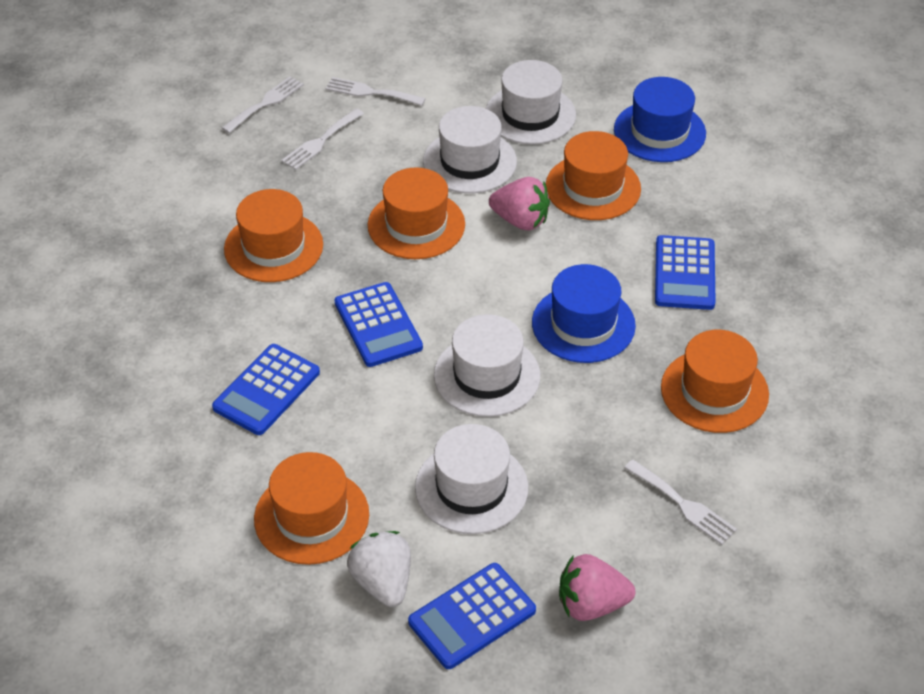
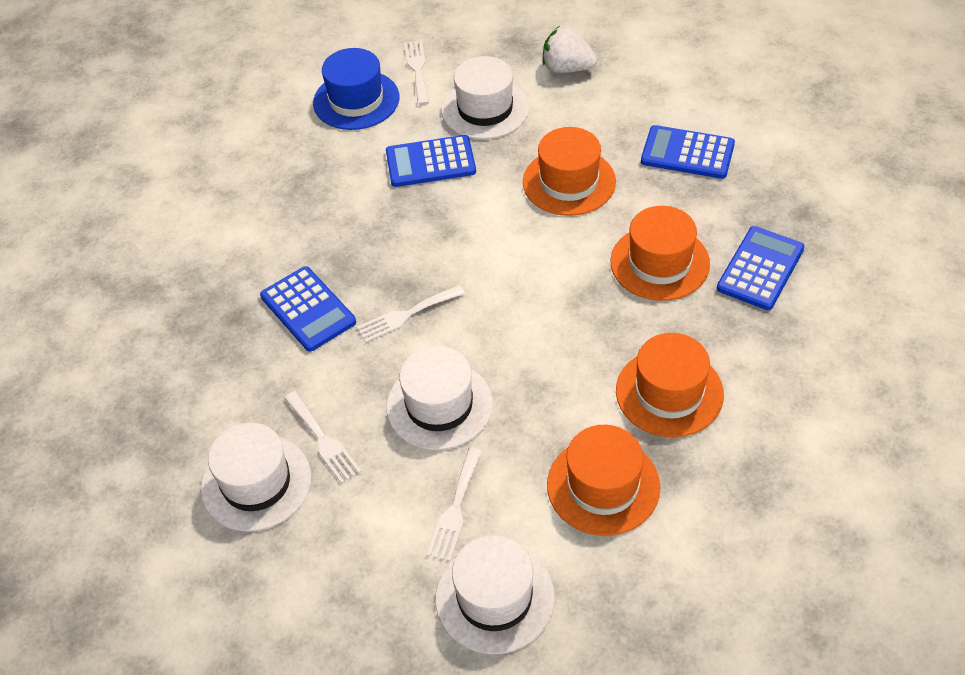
blue hat: [532,264,636,363] [614,77,706,162] = 2 -> [313,48,399,130] = 1
orange hat: [224,189,323,282] [254,452,369,565] [368,167,465,259] [546,131,641,220] [661,330,769,433] = 5 -> [523,127,616,216] [547,425,660,536] [610,206,710,301] [616,333,724,437] = 4
pink strawberry: [489,177,550,230] [559,554,635,621] = 2 -> none = 0

